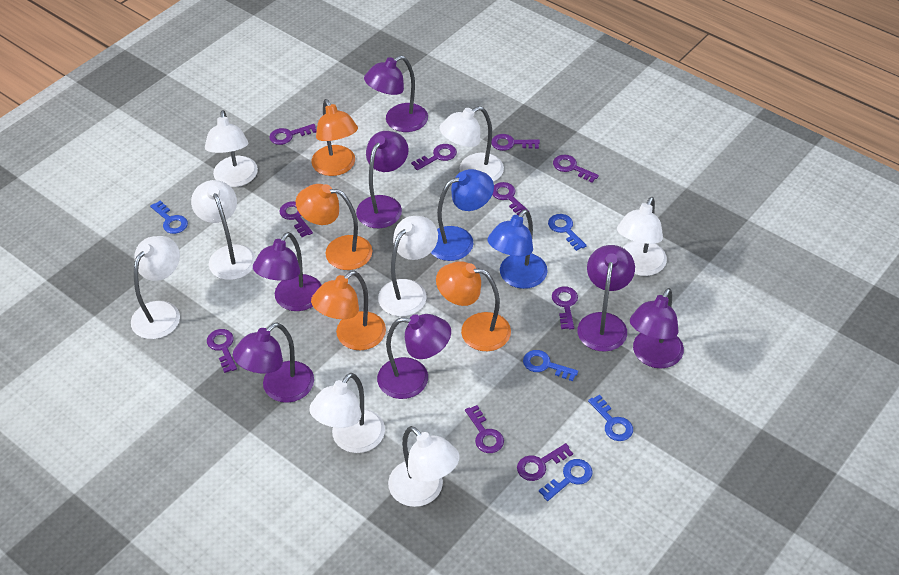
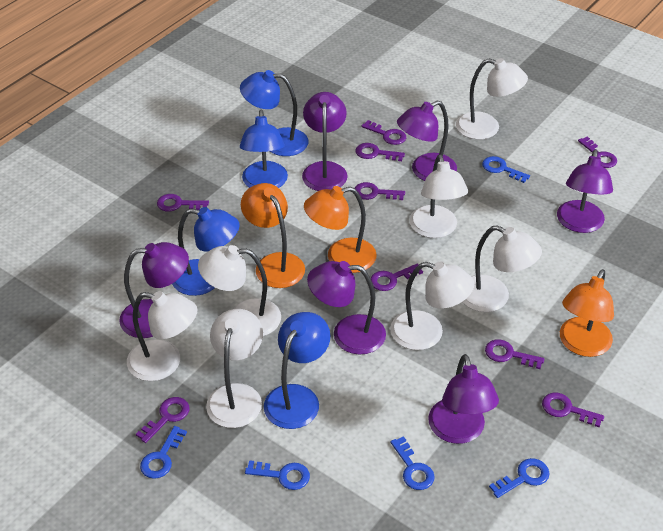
blue lamp: [431,169,494,261] [487,209,548,289] = 2 -> [172,207,240,296] [240,70,308,156] [240,110,288,188] [264,312,330,429] = 4
orange lamp: [296,184,373,270] [311,99,358,176] [311,271,386,350] [436,261,511,351] = 4 -> [241,183,305,288] [304,186,377,273] [560,269,614,357] = 3
purple key: [207,329,237,373] [269,124,317,145] [279,201,313,237] [411,144,457,170] [465,405,504,453] [491,134,540,151] [492,182,529,215] [517,443,573,481] [552,286,578,330] [553,155,599,183] = 10 -> [136,397,189,443] [157,194,209,212] [355,182,405,200] [356,143,405,161] [362,120,406,145] [370,264,423,291] [485,339,544,369] [542,393,604,427] [578,136,617,168] = 9
purple lamp: [233,323,314,403] [253,232,321,311] [356,131,409,228] [364,55,428,132] [377,314,451,399] [577,245,635,352] [630,288,684,368] = 7 -> [119,242,189,338] [302,92,348,191] [307,261,386,355] [397,101,457,181] [428,354,499,444] [557,149,613,233] = 6
white lamp: [131,236,180,339] [191,180,256,280] [205,110,258,187] [309,373,385,453] [378,216,438,317] [388,426,460,507] [440,106,504,182] [617,197,667,276] = 8 -> [127,291,198,381] [198,245,281,336] [206,309,263,428] [390,262,474,350] [410,154,468,238] [456,58,528,140] [463,225,542,312] = 7

